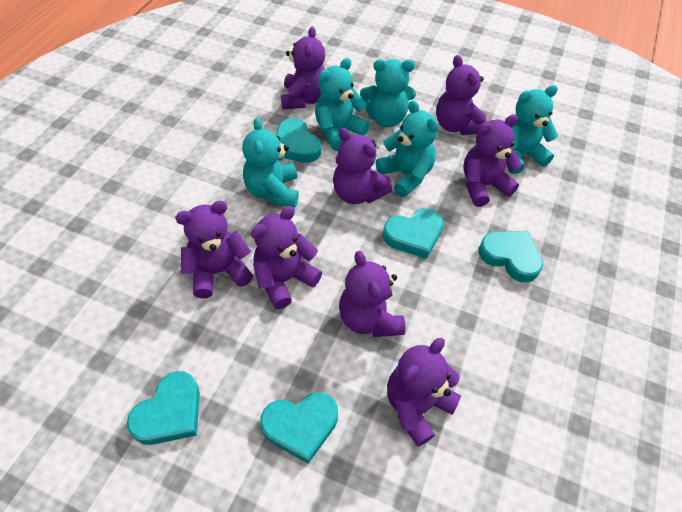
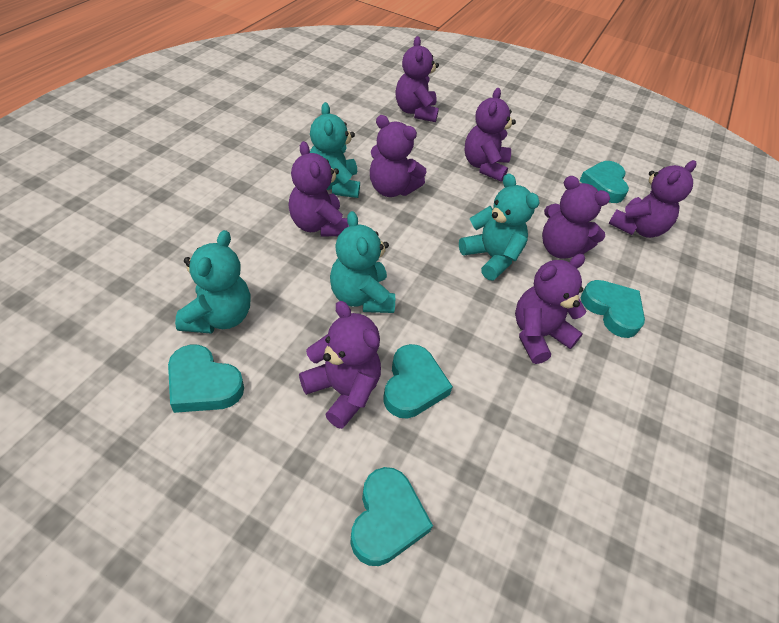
turquoise teddy bear: [242,117,299,207] [315,58,370,151] [360,59,416,127] [376,100,439,197] [507,85,558,174] = 5 -> [175,230,250,334] [310,102,360,198] [330,211,395,313] [459,173,539,280] = 4

